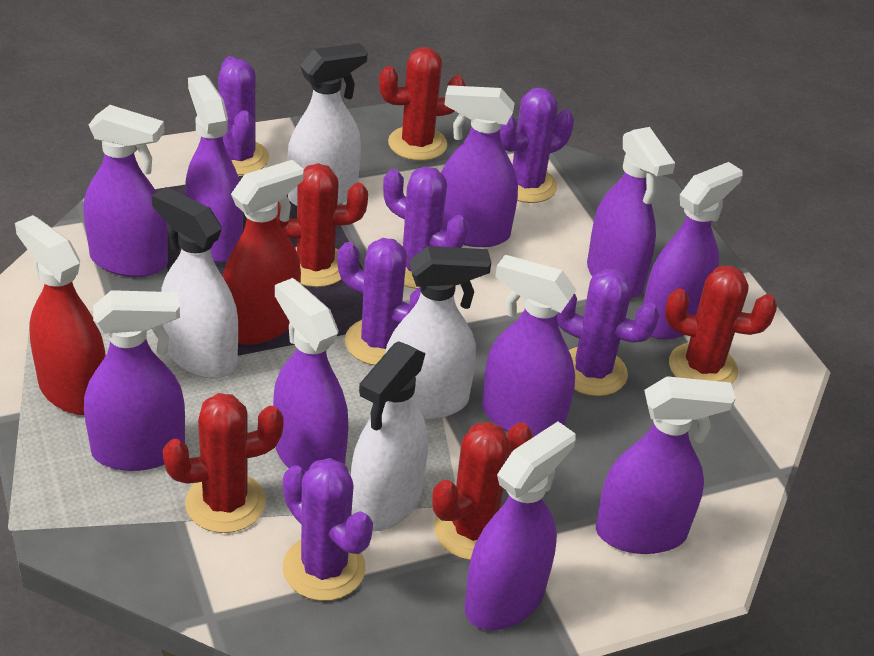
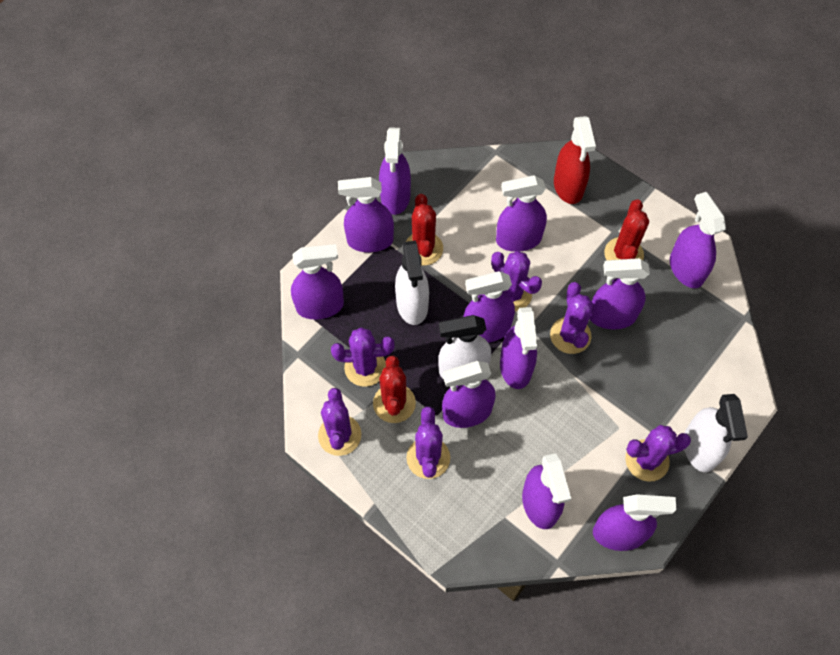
purple spray bottle: [83,105,168,277] [84,290,185,471] [185,75,243,262] [273,278,348,472] [441,85,518,247] [465,421,576,630] [482,255,576,437] [587,127,675,298] [596,376,735,554] [643,162,743,339] = 10 -> [291,244,344,320] [338,177,394,252] [379,127,411,215] [442,361,496,428] [463,271,515,343] [496,175,547,252] [500,307,537,389] [522,453,571,529] [589,258,650,329] [593,494,677,551] [670,192,726,288] = 11
red cactus: [163,393,284,533] [276,163,368,287] [379,47,466,161] [432,422,533,560] [665,266,777,385] = 5 -> [373,356,416,423] [406,194,443,266] [604,199,649,260] = 3
red spray bottle: [15,215,106,415] [222,160,304,345] = 2 -> [554,116,596,204] = 1
white spray bottle: [152,187,238,378] [287,43,368,206] [351,341,428,532] [385,246,491,420] = 4 -> [395,240,429,325] [438,315,491,378] [684,394,748,472] = 3

